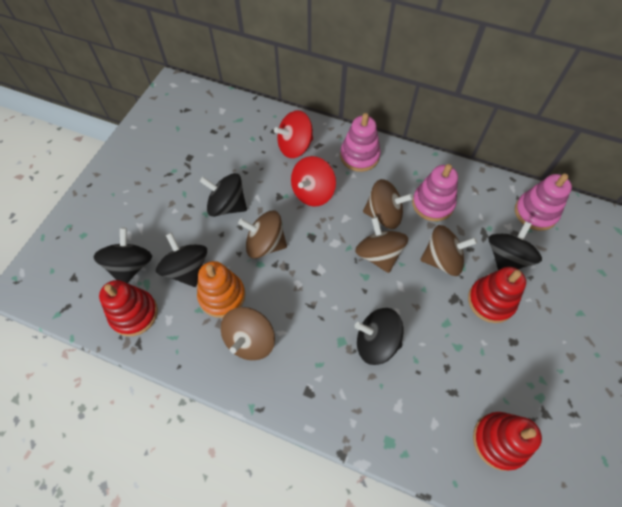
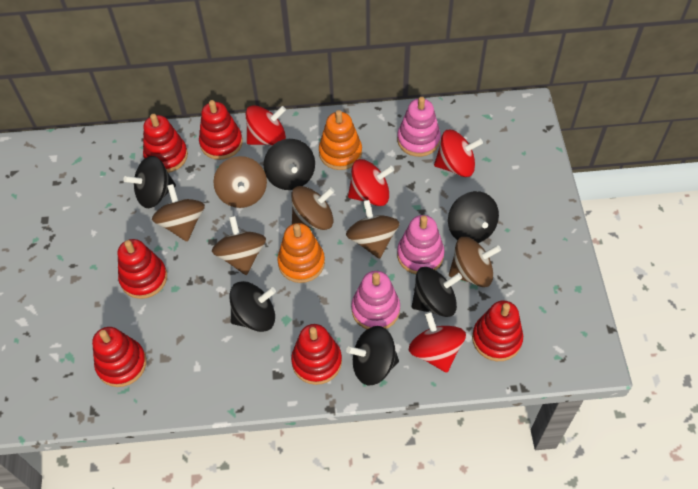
black spinning top: [93,228,152,283] [156,233,207,287] [200,173,247,217] [355,308,403,365] [489,221,542,270] = 5 -> [123,156,176,208] [230,281,276,332] [264,139,315,190] [346,326,399,385] [412,267,462,317] [448,191,499,243] = 6
brown spinning top: [221,307,275,360] [238,211,287,259] [355,217,408,273] [363,179,413,229] [420,225,477,276] = 5 -> [152,184,205,242] [212,216,266,275] [213,156,267,208] [291,186,335,230] [346,200,400,259] [449,237,501,287] = 6
orange stacking toy: [197,261,245,318] = 1 -> [277,223,325,283] [319,110,362,170] = 2
red spinning top: [274,110,313,158] [291,156,336,206] = 2 -> [246,105,286,146] [348,159,394,206] [409,311,466,373] [434,130,483,177] = 4
red stacking toy: [99,280,158,336] [468,267,526,323] [473,412,542,471] = 3 -> [92,327,147,387] [118,239,167,299] [143,114,188,173] [199,100,243,160] [291,324,342,385] [472,300,523,361] = 6

